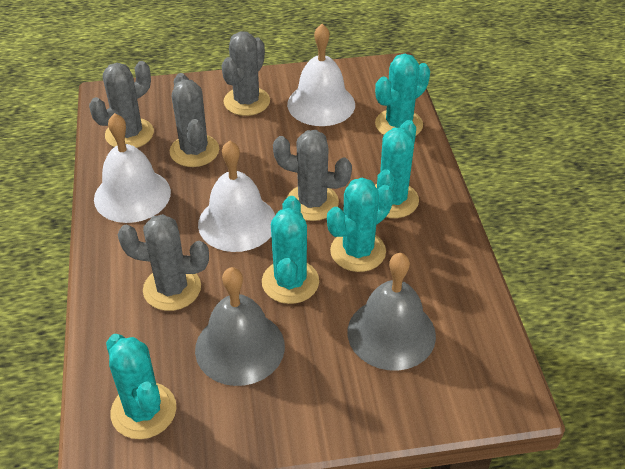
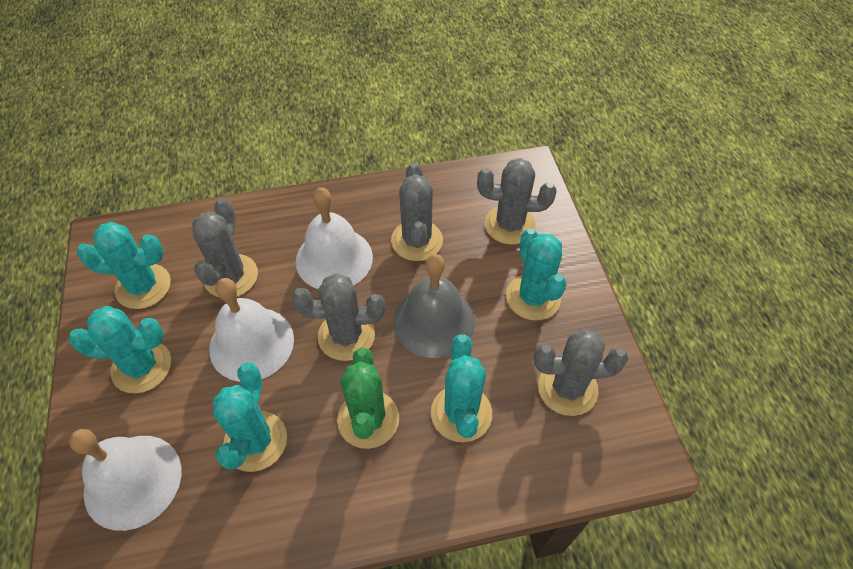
green cactus: none = 0 -> [337,348,399,449] = 1
grey bell: [195,267,285,386] [348,253,436,371] = 2 -> [393,254,475,358] = 1

